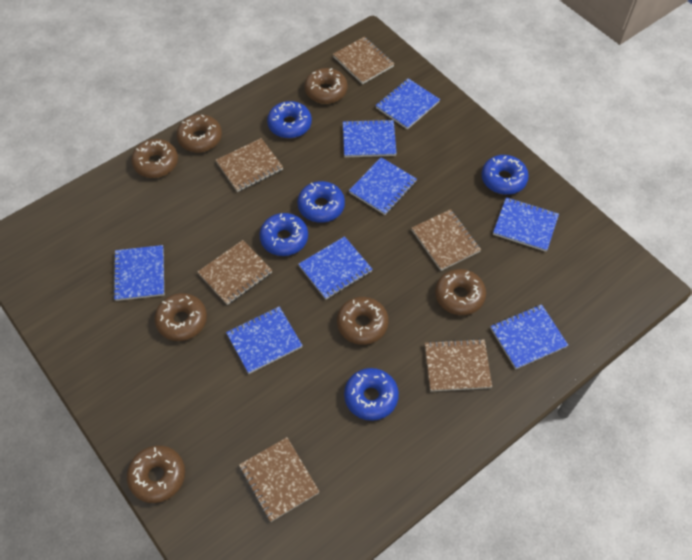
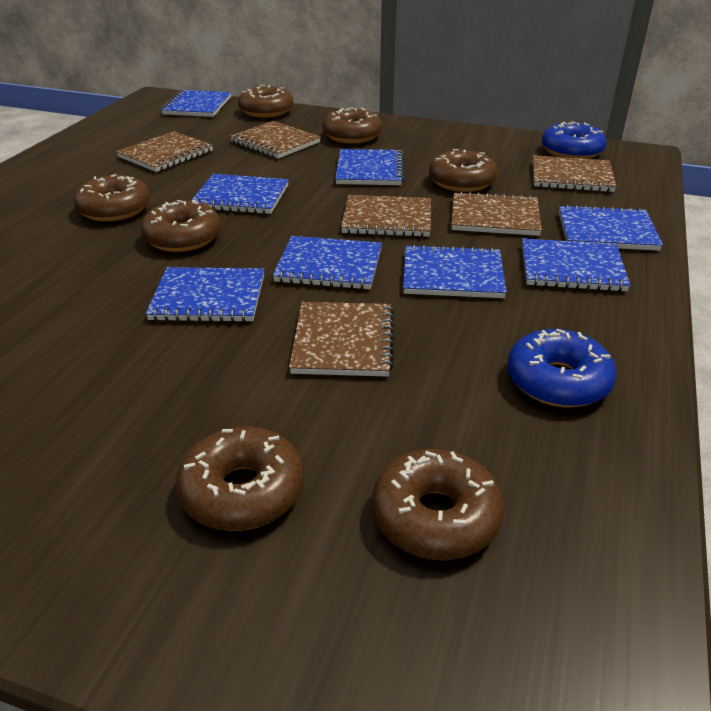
blue donut: [259,213,308,256] [267,101,312,138] [297,181,345,223] [344,368,399,421] [481,155,529,195] = 5 -> [507,329,616,408] [542,121,606,159] = 2

